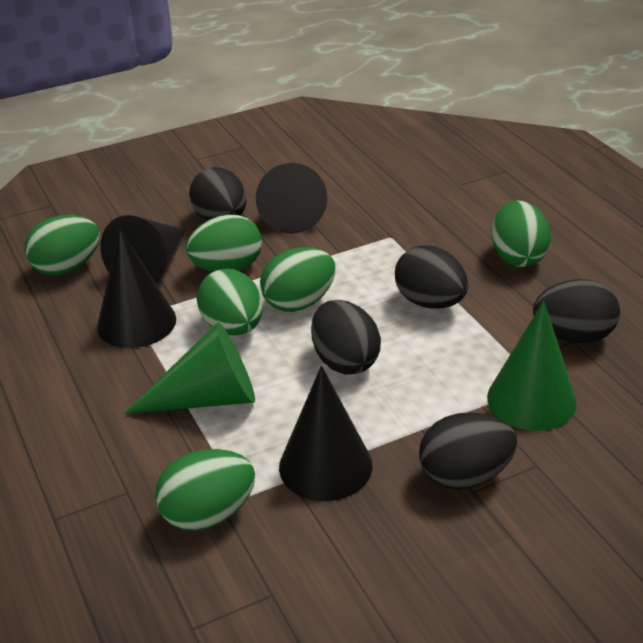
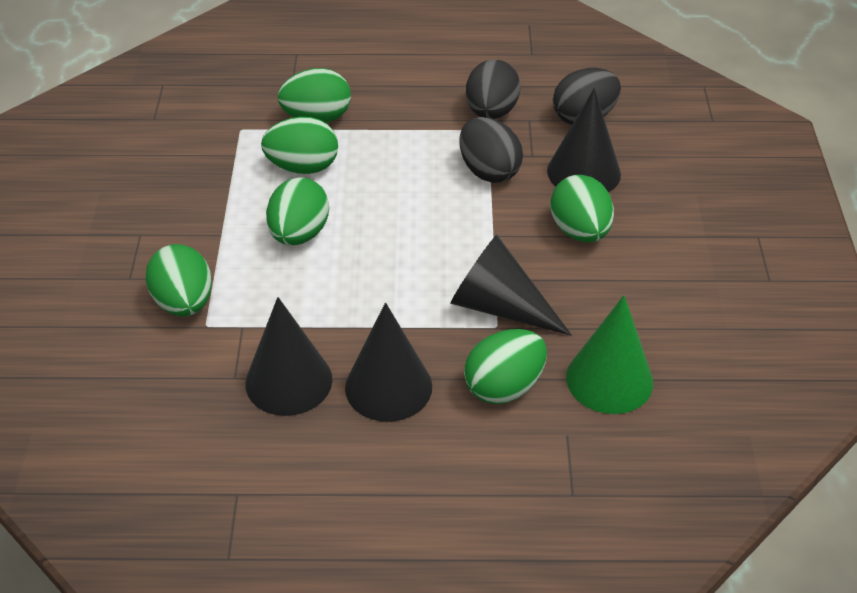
black egg: [189,167,247,220] [311,300,381,375] [395,245,468,309] [419,412,517,489] [533,279,620,343] = 5 -> [459,117,523,183] [466,60,521,119] [553,68,621,125] = 3
green cone: [124,322,255,414] [487,301,577,431] = 2 -> [566,295,653,414] = 1

